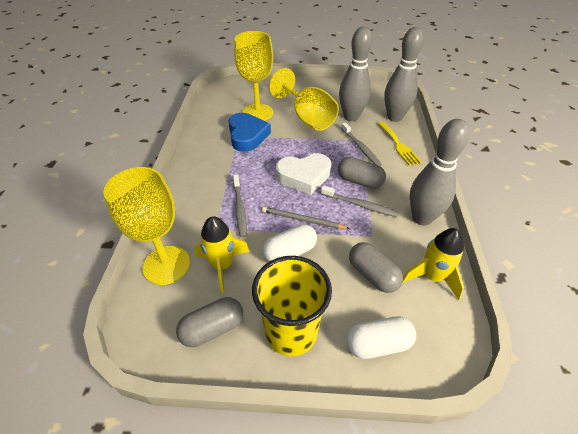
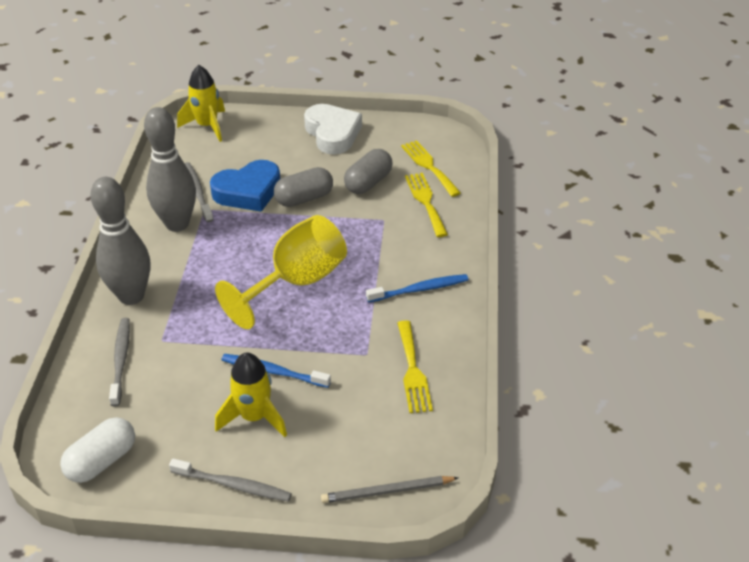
blue toothbrush: none = 0 -> [222,354,331,388] [366,274,468,303] = 2
grey bowling pin: [339,27,373,121] [384,27,424,122] [410,119,470,226] = 3 -> [90,177,150,305] [144,107,196,232] = 2
grey capsule: [176,297,243,347] [338,157,386,189] [349,242,403,293] = 3 -> [274,167,333,207] [344,149,393,194] = 2
white capsule: [263,224,317,262] [347,317,416,359] = 2 -> [60,417,135,483] = 1
yellow cup: [252,256,332,356] = 1 -> none = 0
yellow fork: [378,122,422,166] = 1 -> [397,320,433,413] [401,140,461,197] [405,173,448,237] = 3
yellow goblet: [103,167,190,285] [234,31,273,121] [269,68,339,131] = 3 -> [215,215,347,329] = 1

